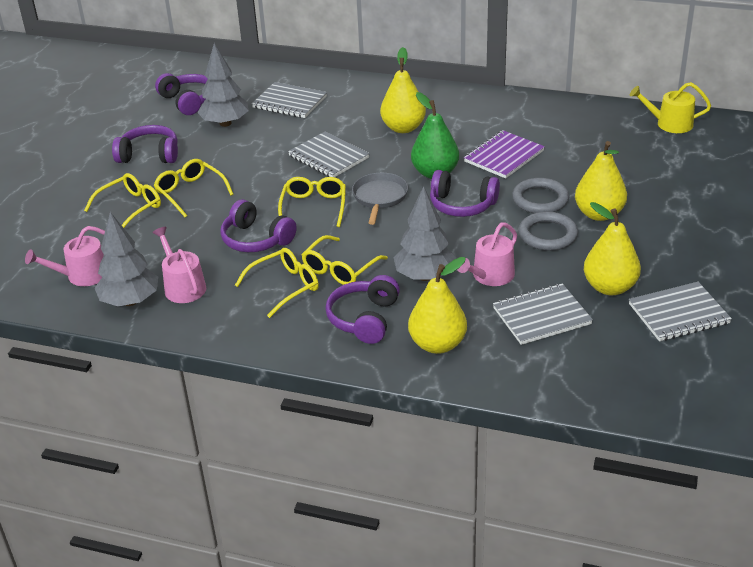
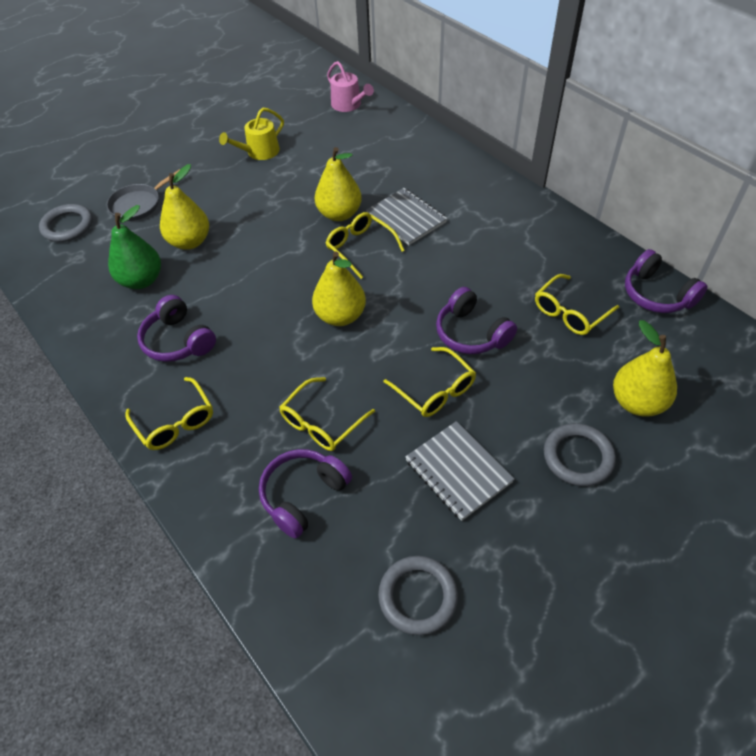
grey notebook: [252,82,327,118] [288,131,370,177] [493,284,593,345] [629,282,732,341] = 4 -> [366,188,447,245] [405,421,514,521] = 2
grey ring: [512,178,569,213] [519,211,578,251] = 2 -> [39,204,93,242] [378,556,458,635] [544,423,616,486] = 3
grey tree: [95,212,158,306] [197,43,249,127] [394,186,456,281] = 3 -> none = 0
pink watering can: [25,226,105,286] [153,227,206,303] [457,223,517,286] = 3 -> [327,61,374,112] = 1
purple headphones: [112,125,178,163] [155,73,208,115] [220,199,297,252] [325,275,400,344] [430,170,500,217] = 5 -> [137,295,216,362] [259,449,352,539] [436,287,517,354] [625,249,708,313] = 4
purple notebook: [464,130,545,178] = 1 -> none = 0

